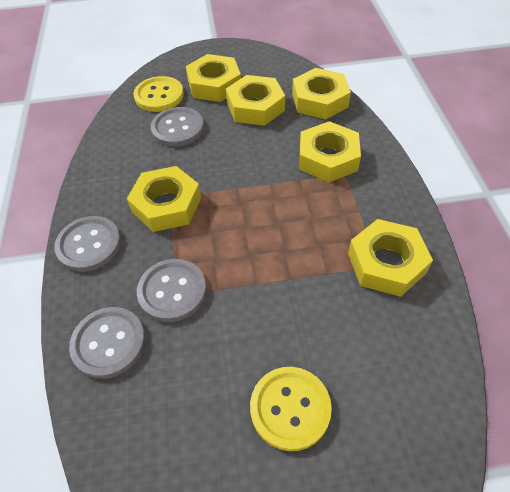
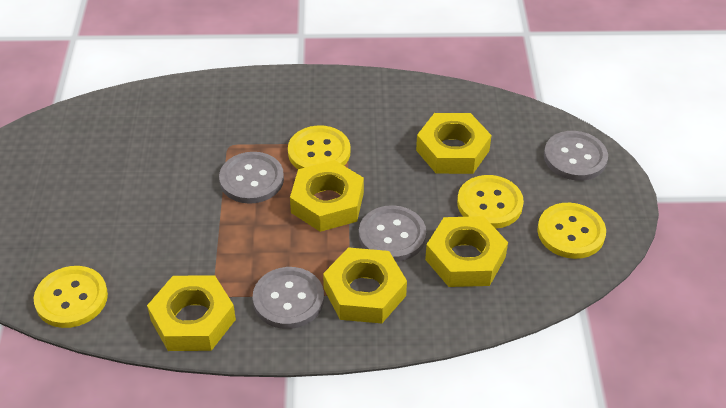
yellow button: [133,76,184,112] [250,367,332,451] = 2 -> [34,266,108,328] [288,125,350,169] [457,175,524,229] [537,203,606,259] = 4
yellow nut: [127,166,201,232] [186,54,241,102] [226,75,285,126] [292,68,351,120] [299,121,361,182] [348,219,433,297] = 6 -> [147,275,236,351] [290,160,364,232] [323,247,407,323] [416,113,492,174] [425,216,508,287] = 5

